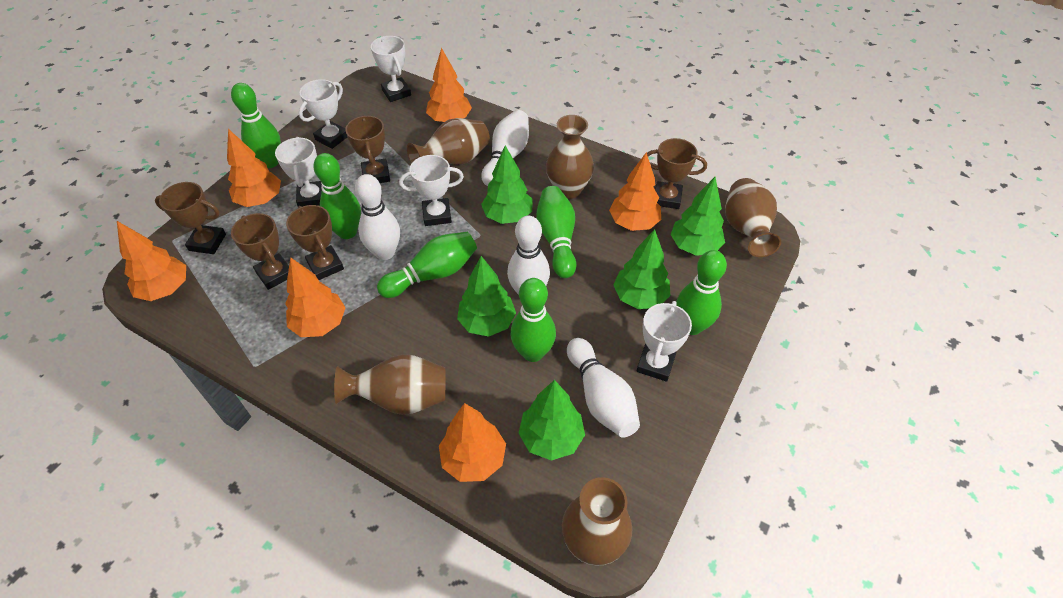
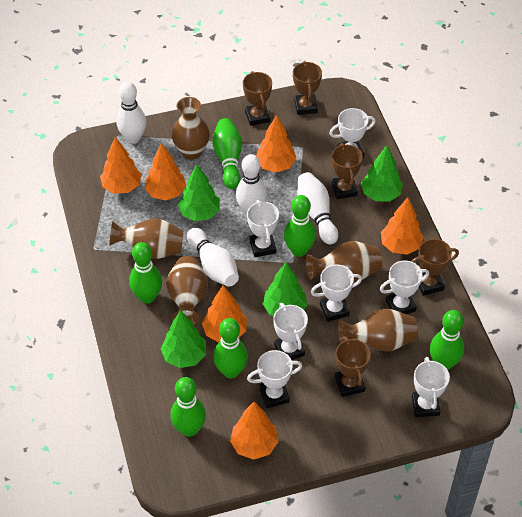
green tree: [457,256,516,337] [481,146,533,224] [519,380,585,461] [613,229,671,309] [670,177,725,256] = 5 -> [161,310,206,368] [178,164,220,221] [262,262,307,316] [361,145,403,202] = 4
white trophy: [275,137,322,207] [299,79,347,149] [371,36,411,102] [399,155,464,226] [637,301,692,382] = 5 -> [247,200,279,257] [247,350,302,408] [273,303,308,360] [311,265,362,322] [329,108,376,158] [380,261,429,314] [412,357,450,417] = 7

